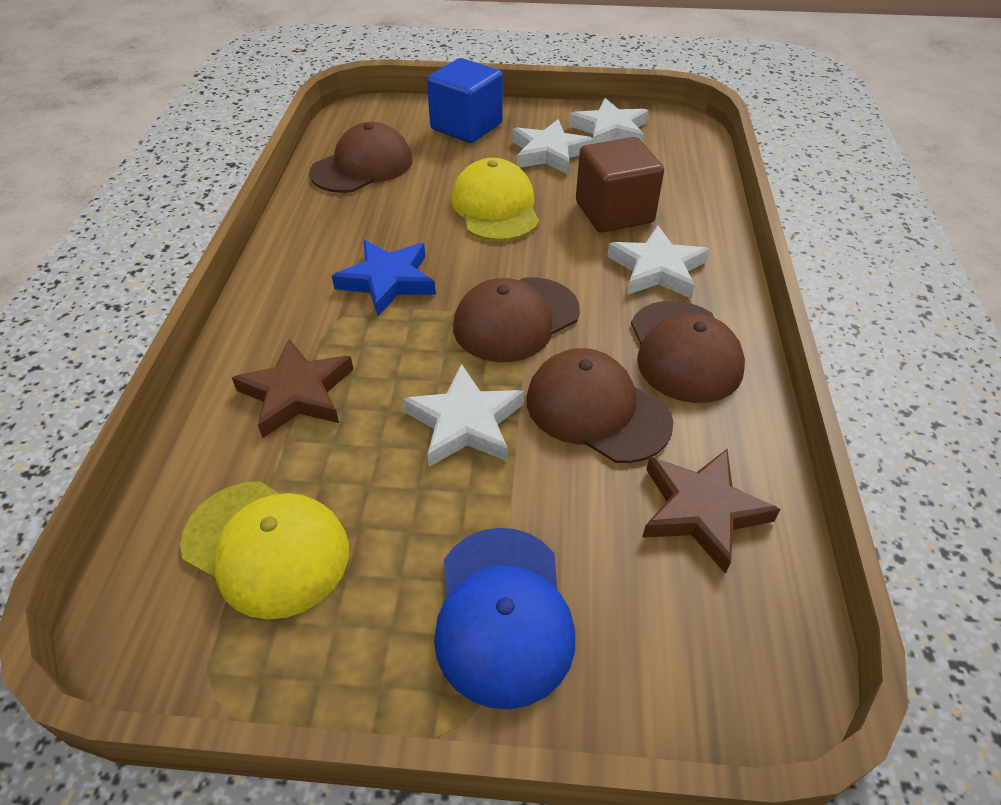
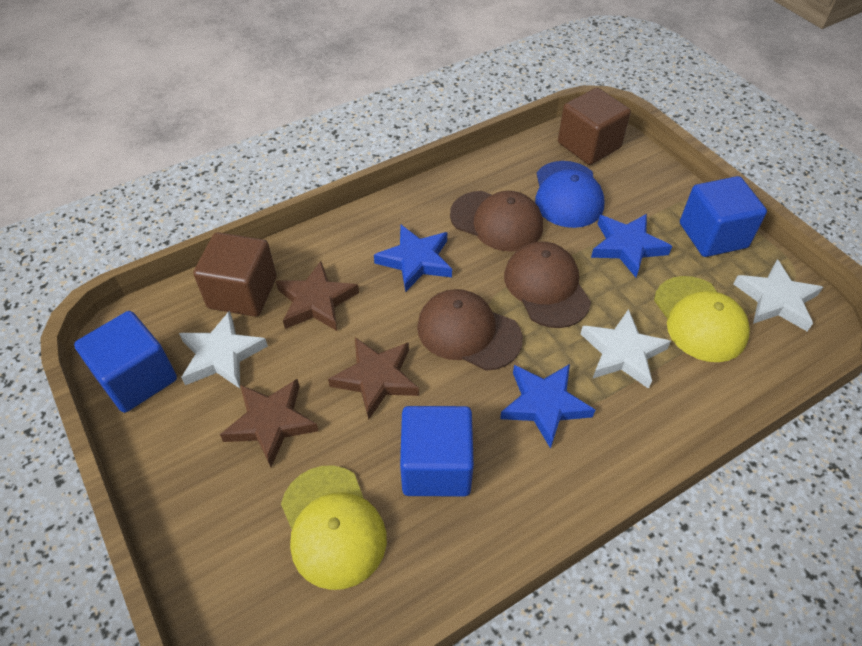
blue cube: [427,58,503,143] = 1 -> [74,311,177,413] [400,406,474,496] [680,176,767,257] = 3
blue star: [332,240,436,316] = 1 -> [374,225,452,292] [500,364,595,449] [591,214,672,277] = 3
brown cap: [309,122,412,193] [453,277,580,362] [526,348,673,463] [631,301,745,403] = 4 -> [417,289,523,371] [450,191,543,252] [504,241,591,328] = 3
brown cube: [576,137,664,233] = 1 -> [193,232,277,317] [558,88,631,165] = 2
brown star: [232,339,354,438] [642,449,780,574] = 2 -> [220,379,318,467] [276,261,359,331] [328,338,419,420] = 3
white star: [403,364,524,467] [513,119,594,175] [569,98,649,144] [607,225,710,299] = 4 -> [179,311,268,388] [581,309,671,389] [733,259,823,331] = 3

